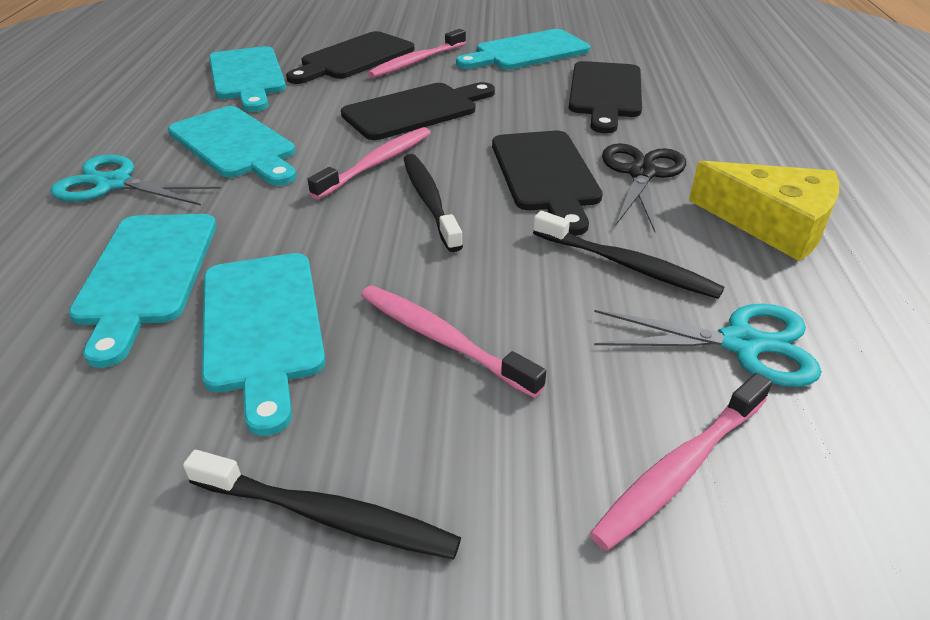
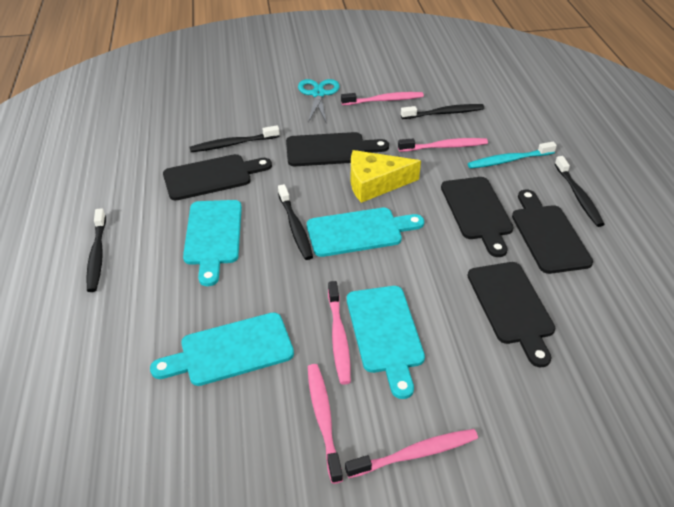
black cutting board: [286,31,415,84] [341,82,495,140] [492,131,603,236] [569,61,642,133] = 4 -> [163,154,272,200] [286,132,389,166] [441,177,514,257] [467,262,555,367] [512,190,593,274] = 5
black scissors: [602,143,686,232] = 1 -> none = 0
black toothbrush: [183,450,461,559] [403,154,463,252] [533,211,724,299] = 3 -> [86,208,106,292] [190,125,280,152] [278,184,313,260] [401,104,484,119] [555,156,604,227] = 5
pink toothbrush: [308,127,431,199] [361,286,546,398] [368,29,466,78] [589,373,772,551] = 4 -> [308,364,343,484] [328,281,351,385] [341,92,424,105] [345,429,478,478] [398,138,488,152] = 5
turquoise cutting board: [69,214,217,368] [168,106,296,186] [202,253,326,436] [209,46,286,112] [456,29,590,70] = 5 -> [150,312,294,386] [183,200,242,286] [307,208,424,257] [347,286,425,399] = 4
turquoise scissors: [50,155,221,205] [594,304,821,387] = 2 -> [298,79,339,124] = 1
turquoise toothbrush: none = 0 -> [468,142,557,169] = 1

